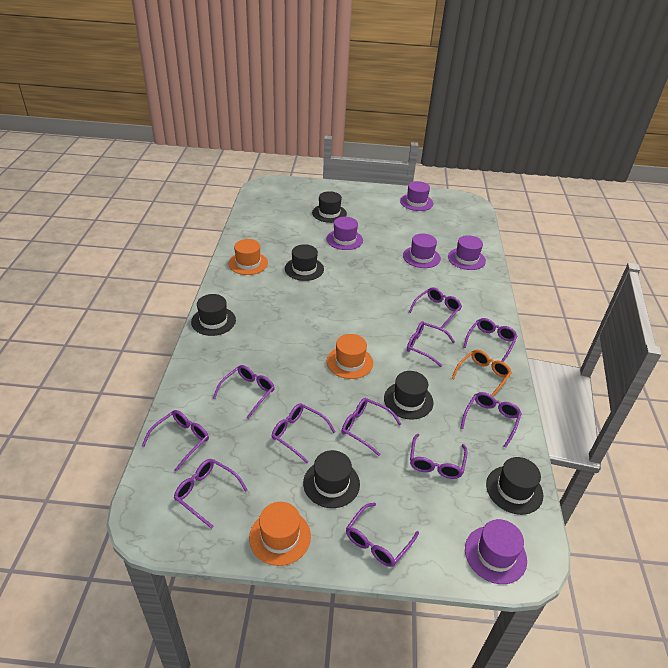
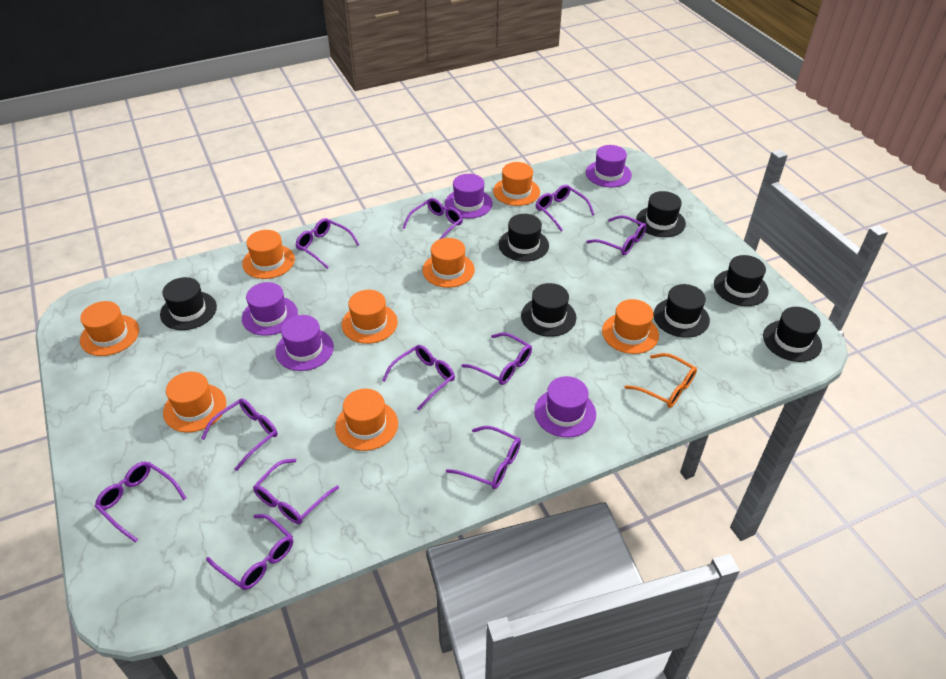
black hat: [191,294,236,336] [285,244,324,281] [303,450,360,508] [312,191,347,223] [384,371,433,420] [486,457,543,515] = 6 -> [160,277,217,330] [499,214,549,262] [521,283,576,337] [636,191,686,237] [654,284,710,338] [714,255,769,306] [763,307,822,362] = 7
orange hat: [228,239,268,275] [249,502,311,566] [327,334,373,379] = 3 -> [80,301,139,356] [163,372,226,432] [242,230,295,279] [335,389,398,451] [342,290,398,344] [422,238,475,288] [493,162,540,206] [602,299,659,354] = 8

